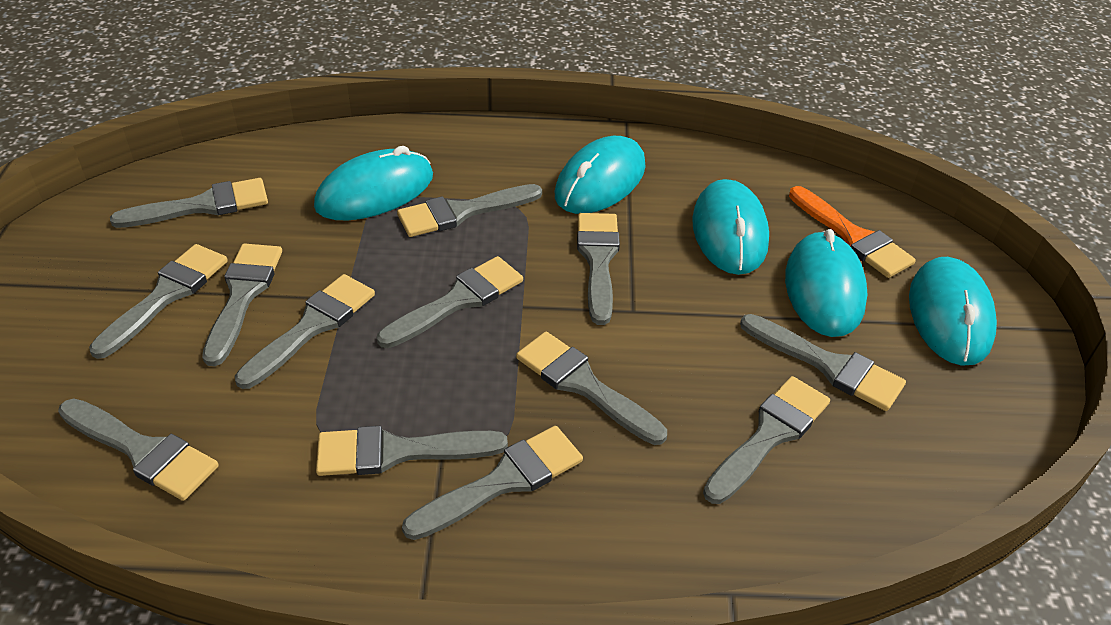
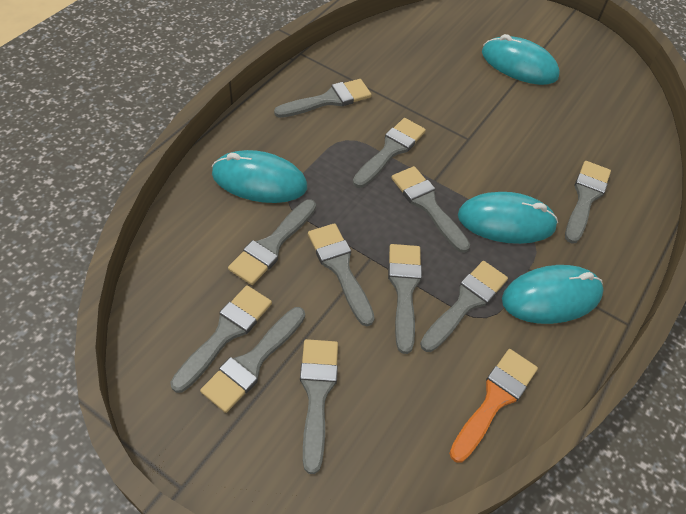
grey brush: [58,399,219,501] [89,244,228,359] [110,178,268,228] [202,243,282,366] [235,274,375,389] [316,426,508,476] [377,256,523,348] [397,184,542,237] [402,426,583,540] [516,332,667,445] [577,213,620,325] [703,376,830,504] [740,314,906,411] = 13 -> [170,285,272,393] [200,307,305,413] [228,200,316,285] [274,79,372,118] [300,339,338,474] [308,223,375,326] [353,118,426,188] [388,244,422,354] [391,166,470,253] [420,261,508,352] [565,161,611,244] = 11
turquoise mouse: [314,146,433,220] [555,136,646,214] [692,179,769,275] [785,229,867,337] [909,257,997,365] = 5 -> [212,150,307,203] [458,192,558,244] [482,34,560,85] [502,265,604,324] = 4

